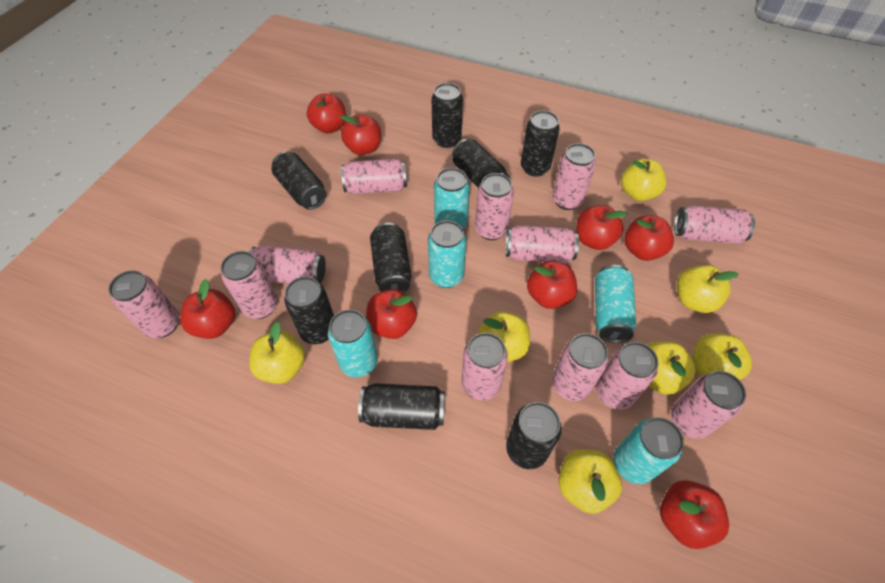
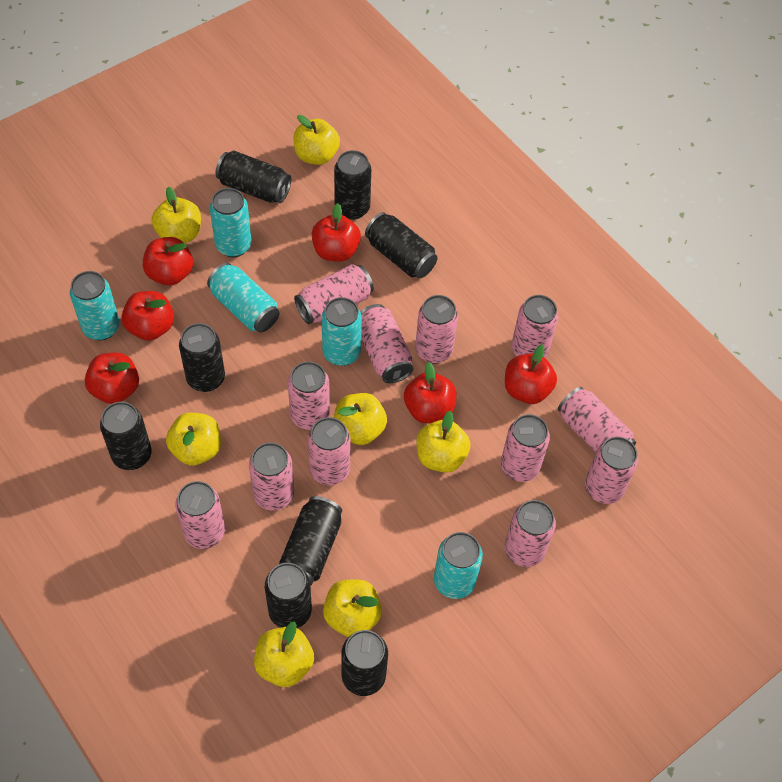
red apple: [180,279,235,339] [307,94,346,134] [340,114,381,155] [366,289,417,339] [527,261,577,309] [576,205,627,250] [624,215,674,261] [660,480,729,549] = 8 -> [85,353,139,404] [122,291,174,341] [143,237,193,286] [312,203,361,262] [404,362,456,423] [505,344,557,404] = 6

